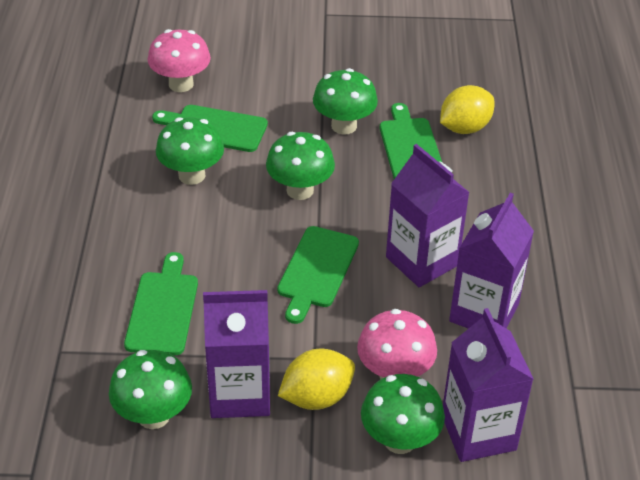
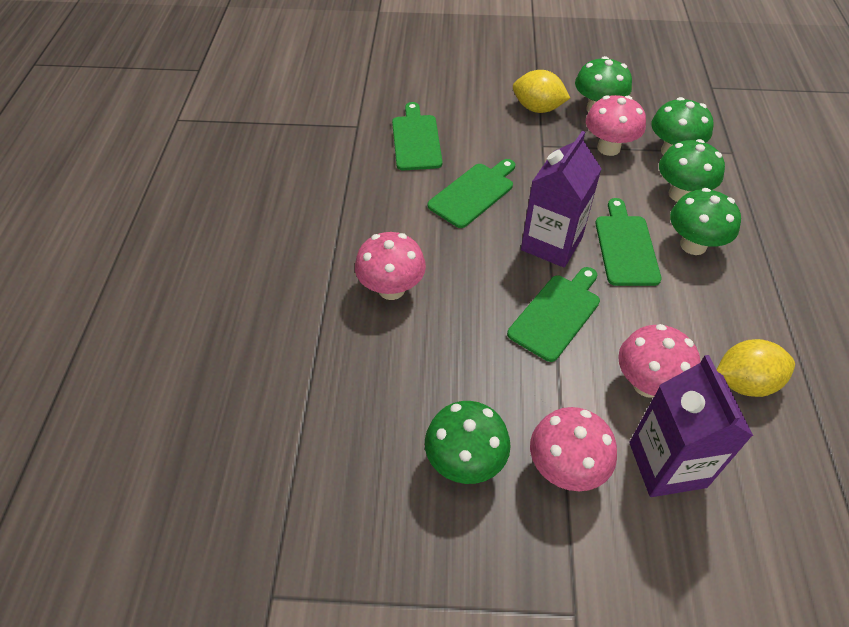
pink mushroom: [148,29,211,92] [357,309,437,379] = 2 -> [355,232,426,300] [530,407,617,491] [586,95,646,156] [618,324,700,398] = 4
purple carton: [203,290,270,418] [386,144,470,287] [443,308,534,462] [449,193,534,329] = 4 -> [521,131,602,268] [629,355,753,497] = 2

